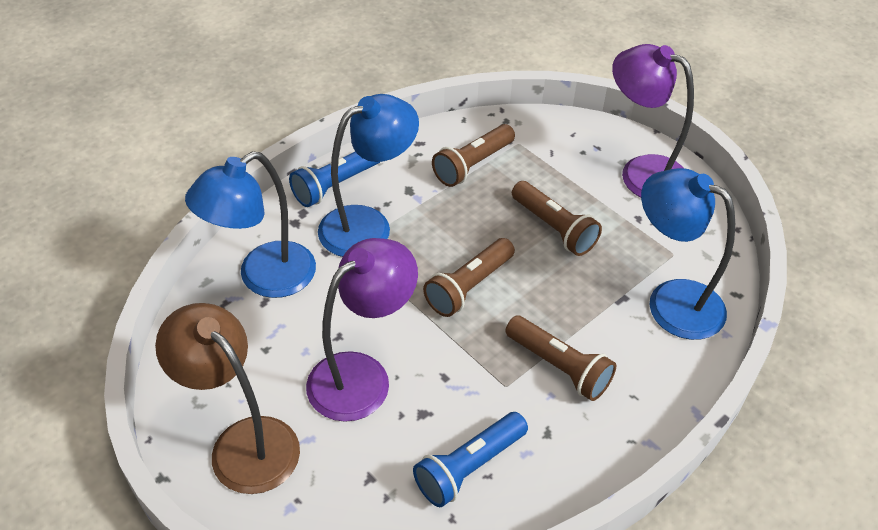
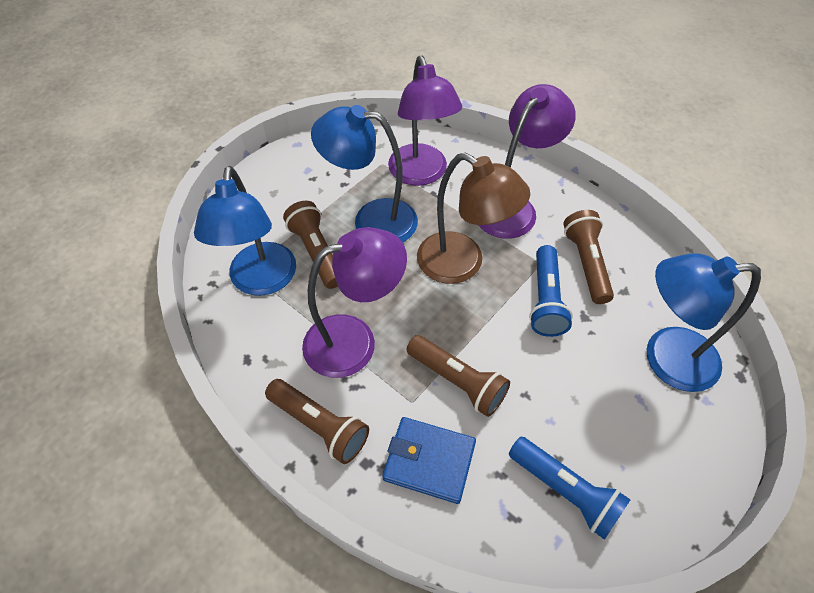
blue wallet: none = 0 -> [382,417,476,504] = 1
purple lamp: [306,238,418,422] [612,44,694,198] = 2 -> [302,227,407,378] [388,56,462,186] [479,84,576,239] = 3

